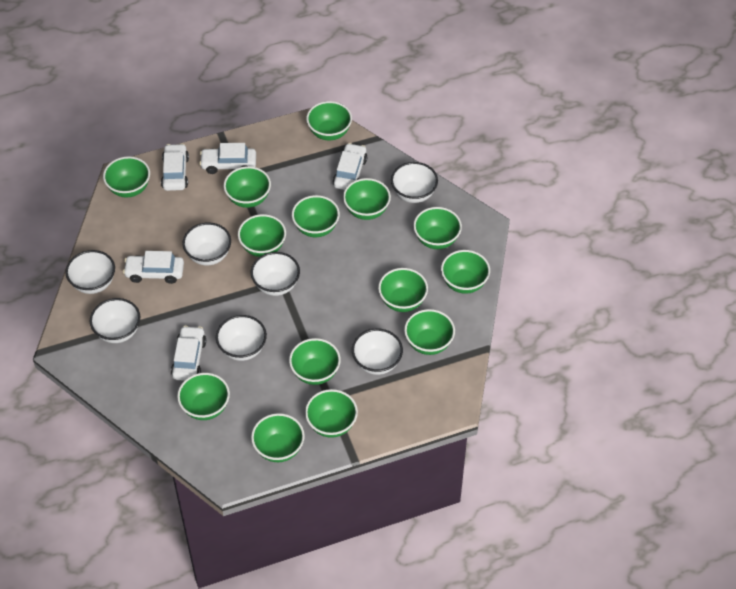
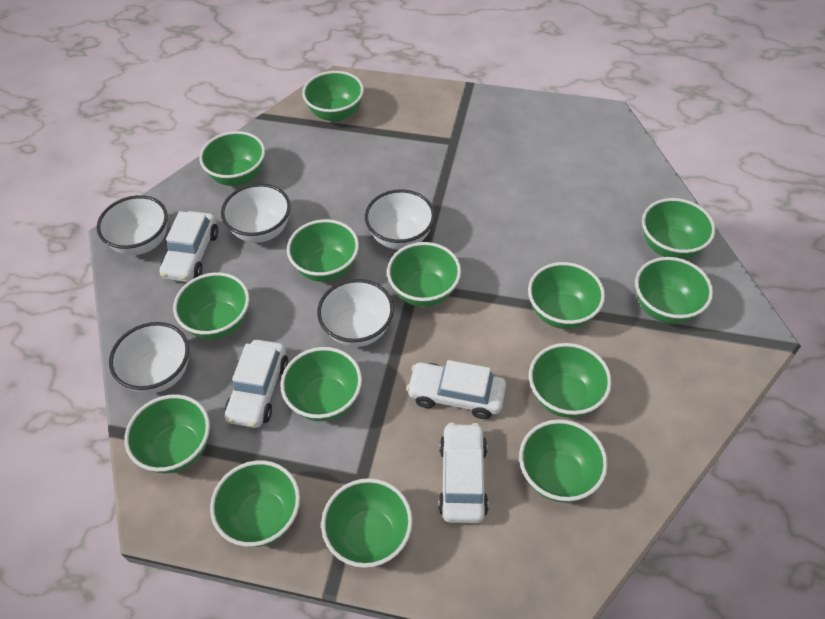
white bowl: [65,250,115,294] [90,298,140,343] [182,222,231,266] [216,315,267,361] [251,252,300,296] [352,328,403,375] [391,162,438,203] = 7 -> [97,195,168,255] [109,322,189,394] [221,183,291,243] [317,279,394,347] [365,189,435,249] = 5
white car: [123,251,184,284] [161,143,189,191] [171,325,206,381] [199,143,256,174] [333,143,367,190] = 5 -> [159,211,218,282] [225,340,288,428] [406,360,506,419] [438,422,489,523] = 4

